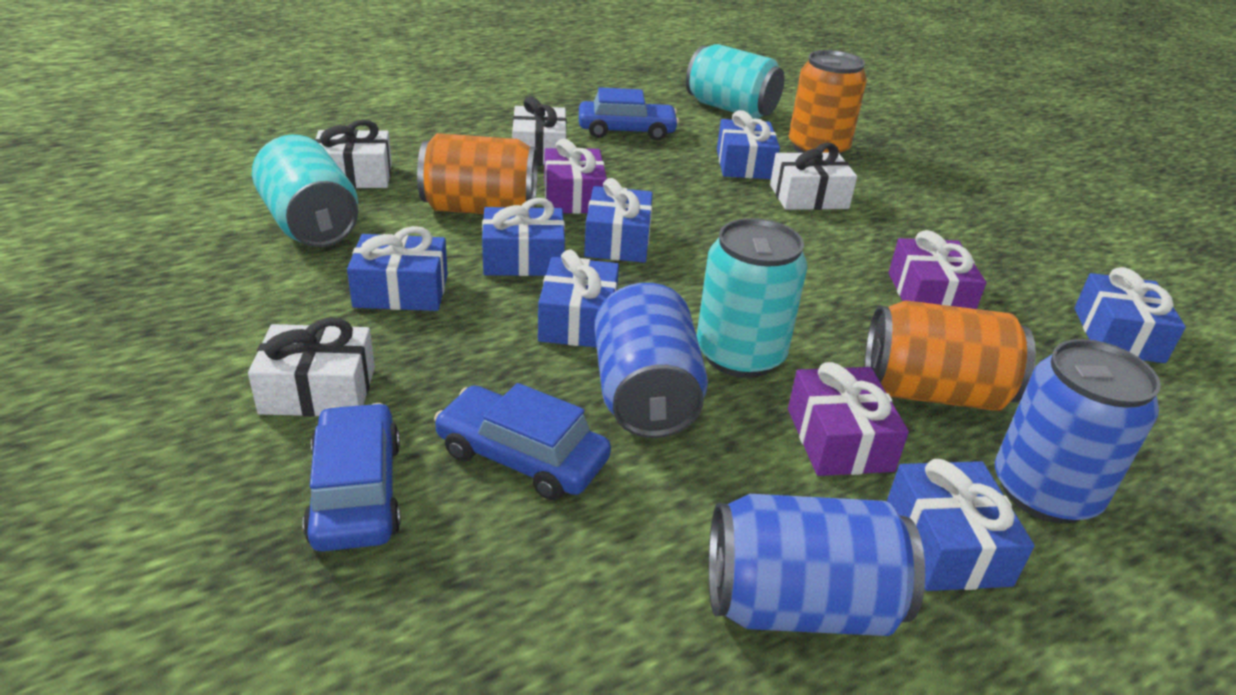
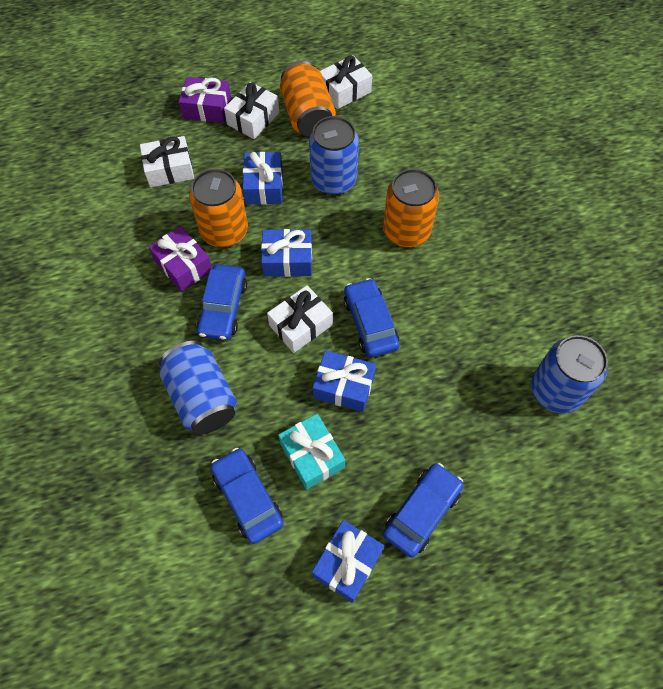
blue car: [303,403,401,551] [434,383,611,501] [579,87,679,140] = 3 -> [197,264,247,340] [211,448,284,544] [344,278,400,358] [383,463,464,558] = 4
blue gift: [347,226,448,311] [482,198,565,276] [538,249,619,347] [584,178,653,263] [717,110,780,179] [886,459,1035,591] [1074,267,1186,363] = 7 -> [243,152,283,205] [261,229,312,277] [312,520,384,603] [313,350,376,412] = 4
purple gift: [544,139,607,214] [788,362,909,476] [888,230,986,309] = 3 -> [149,226,212,292] [179,77,231,123] = 2
turquoise can: [252,135,358,247] [686,44,785,119] [696,218,808,378] = 3 -> none = 0
turquoise gift: none = 0 -> [278,414,345,490] = 1

